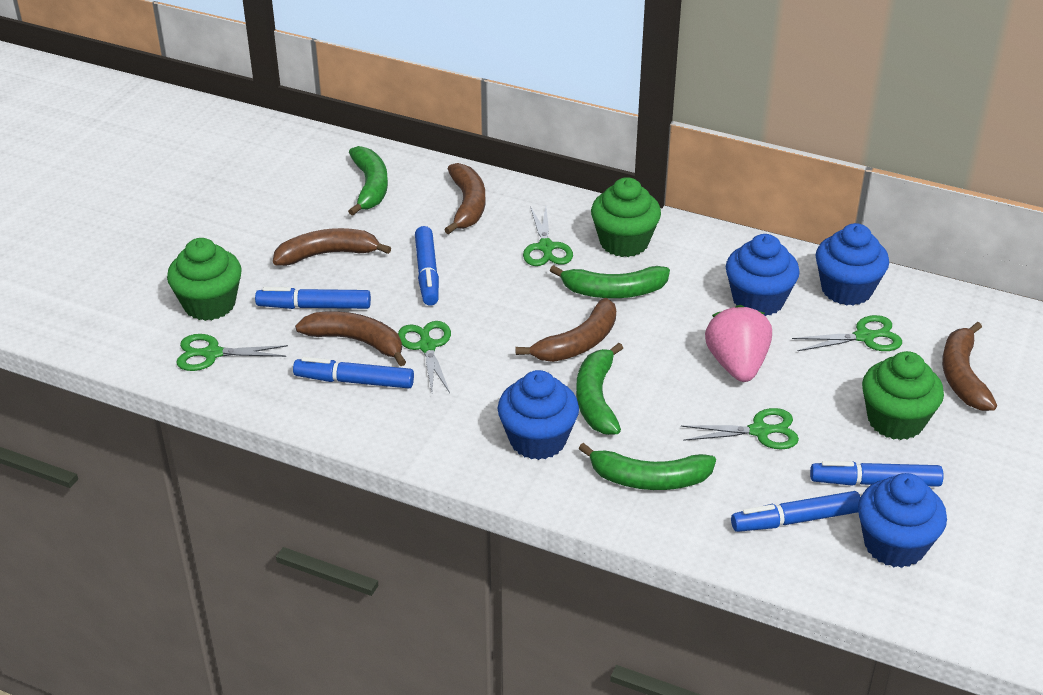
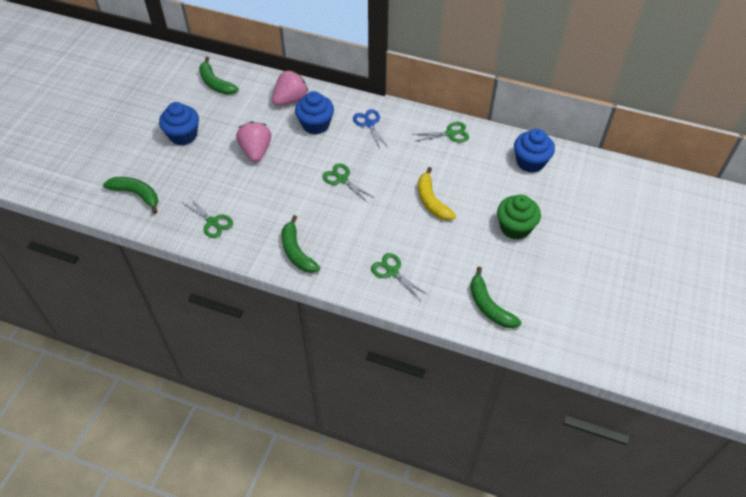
blue cupcake: [498,370,579,460] [726,234,800,316] [816,223,889,305] [858,473,947,568] = 4 -> [159,102,199,145] [295,91,334,135] [514,129,555,173] = 3
blue marker: [255,287,371,309] [293,357,414,388] [415,226,439,306] [731,491,861,532] [810,461,943,487] = 5 -> none = 0
blue scissors: none = 0 -> [353,109,389,149] = 1
brown banana: [273,228,391,266] [295,311,406,366] [444,163,485,234] [516,298,616,362] [942,322,997,411] = 5 -> none = 0
green cupcake: [167,238,242,321] [591,177,661,257] [862,351,944,440] = 3 -> [497,194,541,240] = 1
green scissors: [176,334,288,371] [398,321,451,393] [523,206,573,266] [681,408,799,449] [792,315,902,351] = 5 -> [183,197,233,238] [322,163,374,203] [371,253,428,300] [412,122,469,142] = 4
pink strawberry: [705,305,772,382] = 1 -> [236,121,271,162] [272,70,308,106] = 2
yellow banana: none = 0 -> [418,167,456,221] = 1

